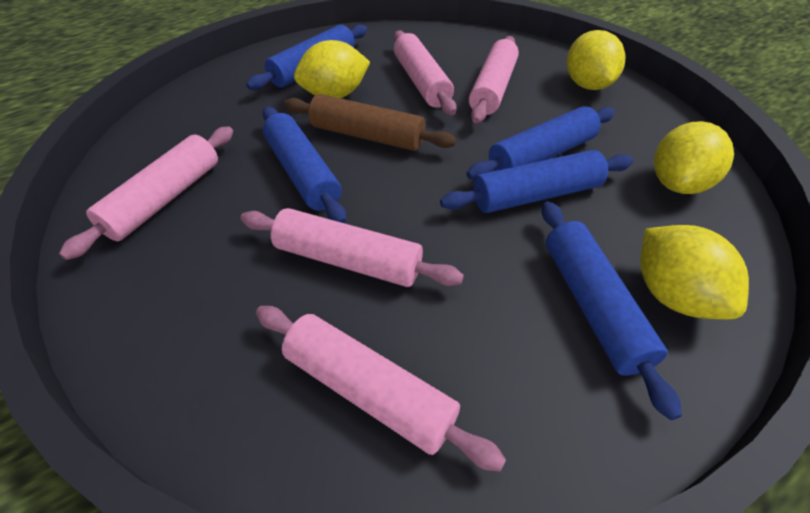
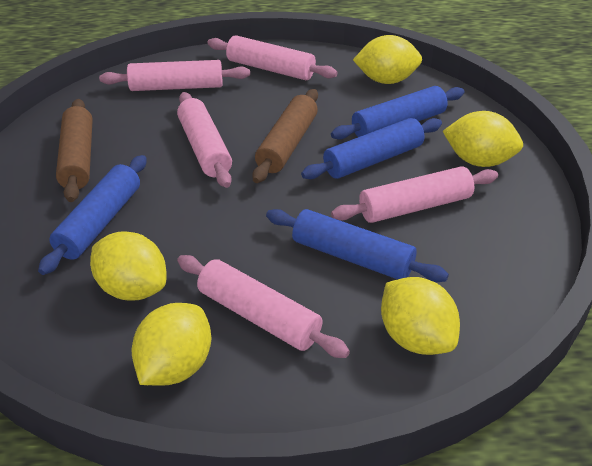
blue rolling pin: [246,24,367,90] [263,107,346,223] [440,150,633,213] [466,106,615,180] [542,202,682,420] = 5 -> [38,155,147,275] [266,209,449,282] [301,118,442,179] [331,86,464,140] = 4
brown rolling pin: [284,94,456,151] = 1 -> [56,99,93,202] [252,89,318,183] = 2
yellow lemon: [294,40,370,98] [567,30,626,90] [640,225,749,319] [654,121,734,194] = 4 -> [90,231,166,300] [132,303,211,386] [353,35,422,84] [381,277,460,355] [443,111,523,167] = 5

